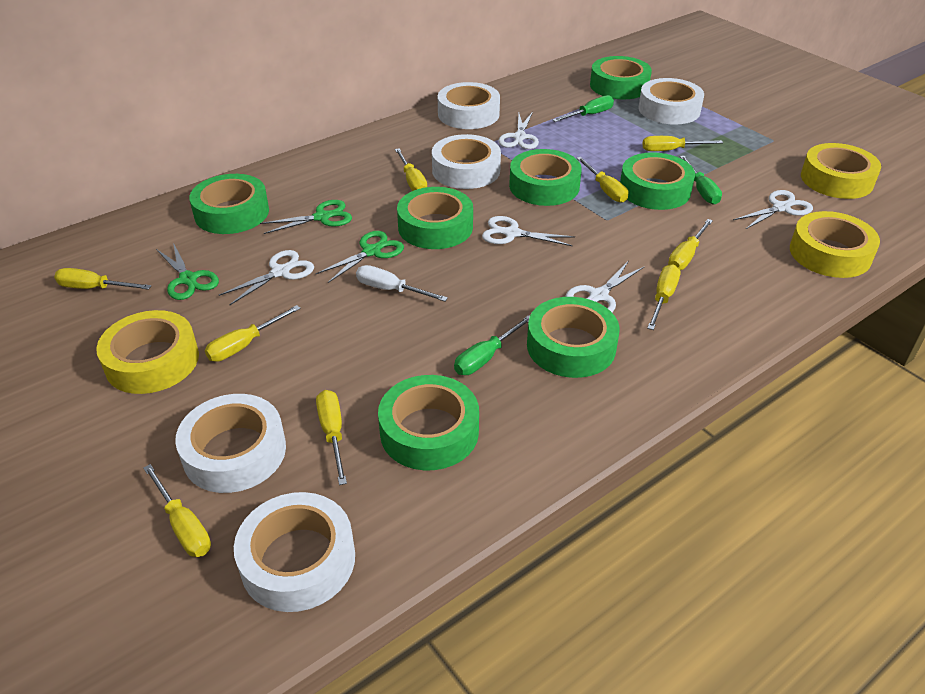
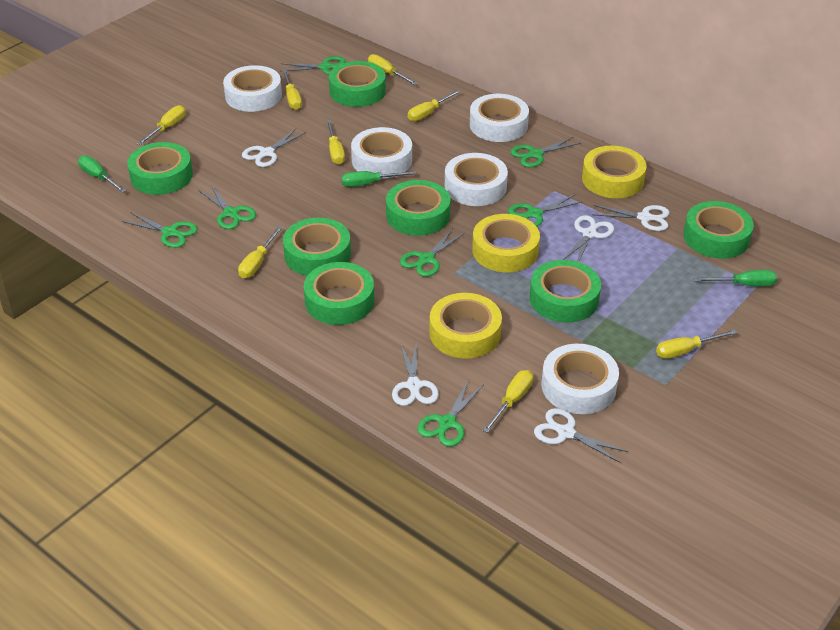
green scissors: [156,243,219,300] [260,200,352,234] [316,231,404,283] = 3 -> [122,212,198,248] [198,184,256,229] [280,56,346,75] [400,228,465,277] [417,379,483,447] [508,195,582,227] [510,137,581,167] = 7
white screwdriver: [356,265,448,302] = 1 -> none = 0
yellow screwdriver: [54,268,151,290] [143,464,211,557] [205,305,301,362] [316,390,347,485] [395,148,427,191] [576,157,628,203] [643,136,723,151] [647,264,680,330] [668,219,713,270] = 9 -> [137,105,185,145] [238,226,282,278] [282,70,302,110] [326,120,345,164] [368,54,418,85] [408,90,461,121] [483,370,533,433] [656,329,737,359] = 8

